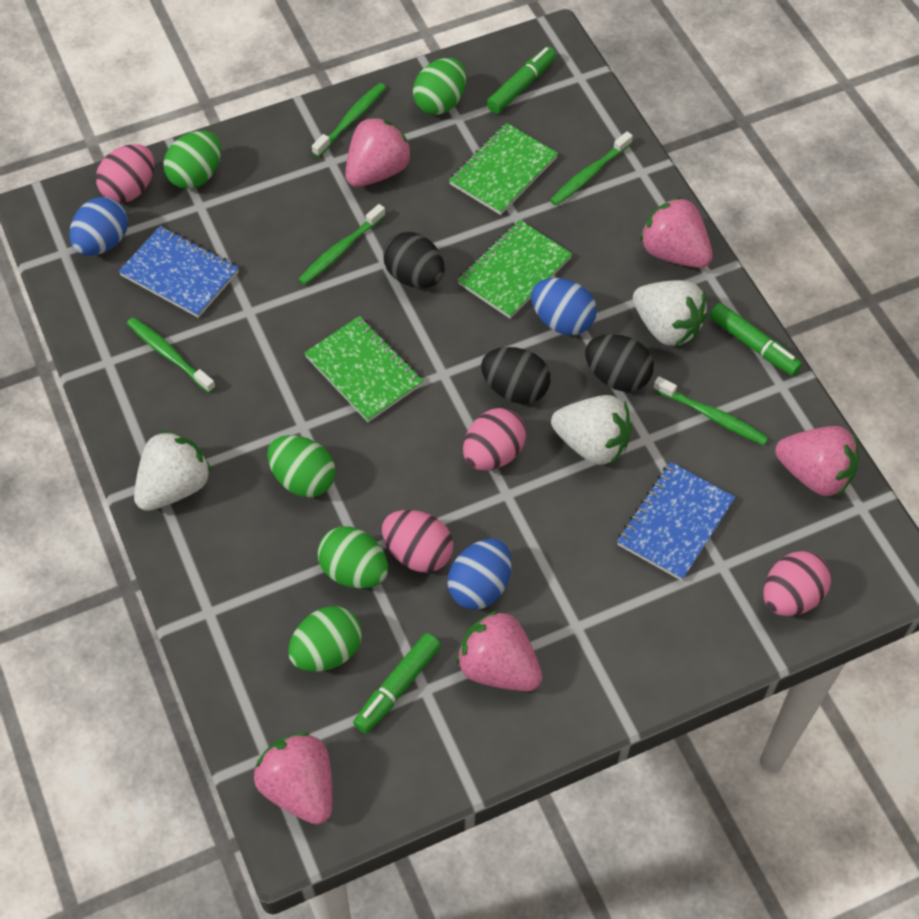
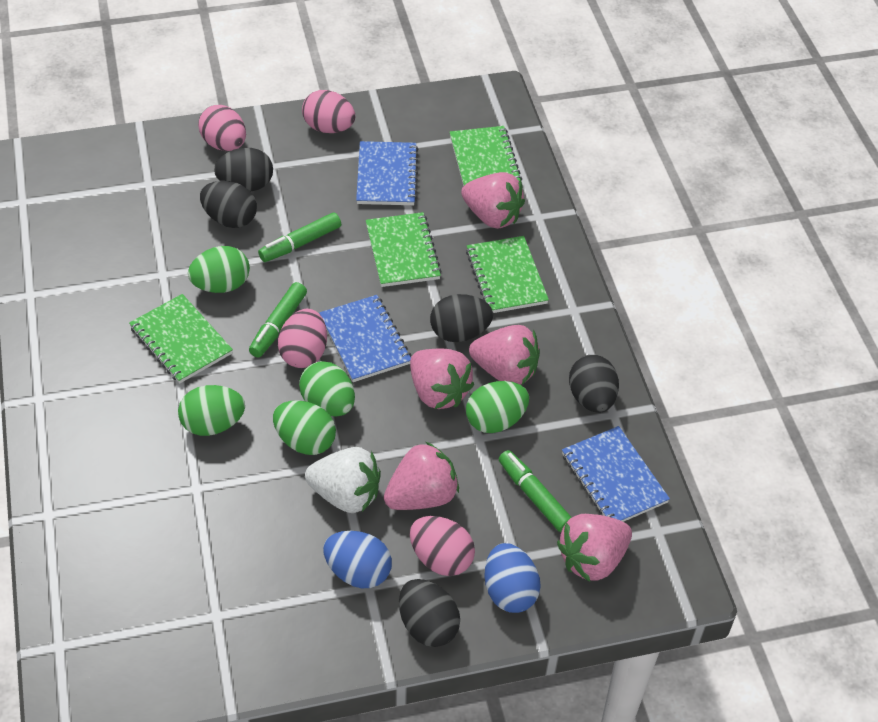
black egg: [383,232,445,288] [481,347,550,404] [585,334,654,392] = 3 -> [200,181,257,228] [214,148,273,191] [399,579,460,647] [430,294,493,342] [569,355,619,413] = 5
blue egg: [69,197,128,256] [447,538,512,610] [531,278,597,335] = 3 -> [323,531,392,588] [484,543,541,613] = 2
blue notebook: [118,226,239,318] [617,462,735,581] = 2 -> [319,295,411,382] [356,141,418,205] [562,426,670,522] = 3
green notebook: [304,316,423,422] [449,123,558,215] [458,220,572,319] = 3 -> [129,294,233,384] [366,212,442,287] [450,126,522,186] [466,236,549,313] = 4
green toothbrush: [127,317,216,393] [298,204,386,285] [312,83,386,157] [550,131,633,206] [653,376,769,445] = 5 -> none = 0
white strawberry: [134,430,212,511] [551,395,632,465] [633,280,708,346] = 3 -> [305,447,381,513] = 1

